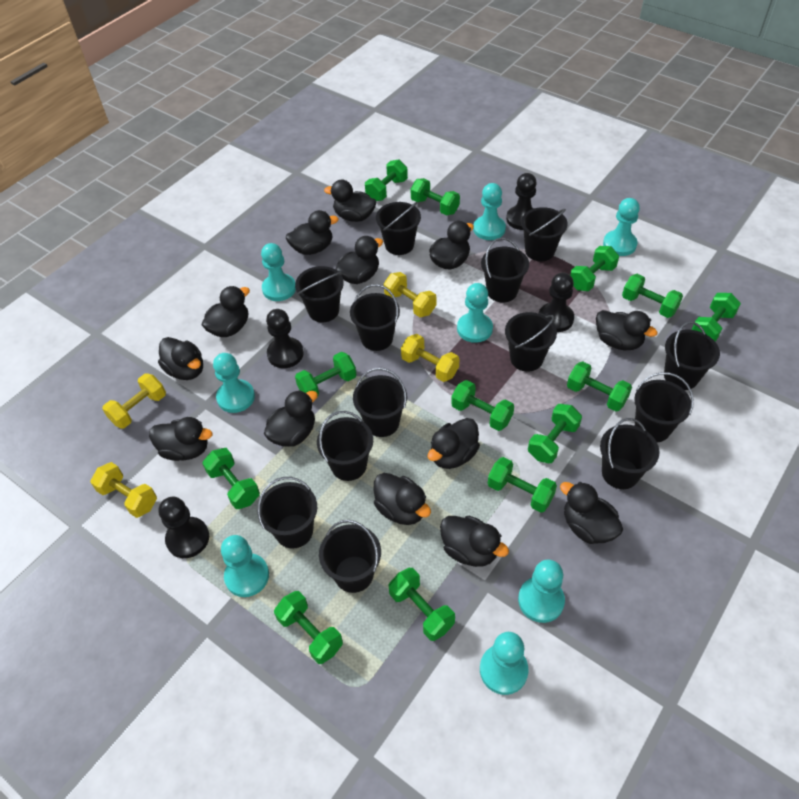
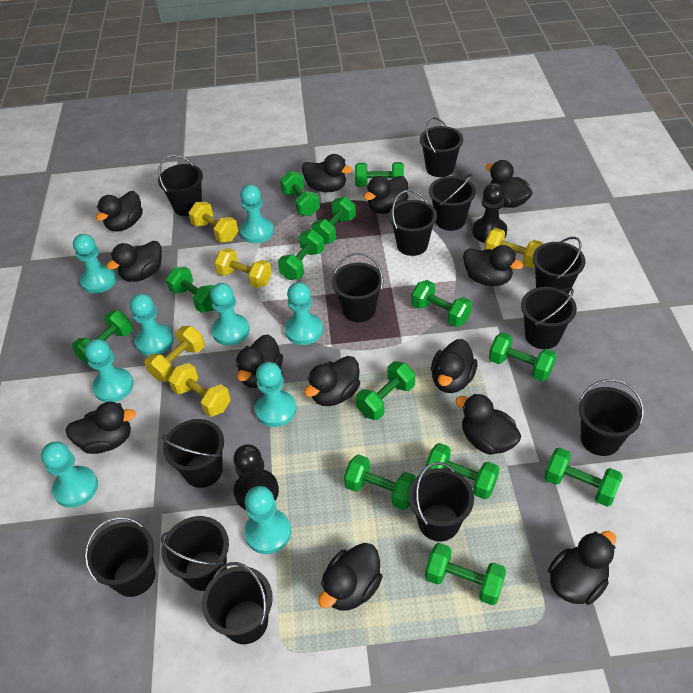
black pawn: [158,497,209,558] [266,309,304,368] [506,173,537,230] [538,272,574,332] = 4 -> [233,444,279,510] [472,183,507,243] = 2
turquoise pawn: [213,353,255,413] [221,535,269,597] [261,243,296,301] [457,283,493,343] [473,183,506,240] [480,632,528,695] [518,559,565,623] [603,198,640,256] = 8 -> [41,441,98,508] [73,234,117,294] [85,339,134,402] [130,294,174,356] [210,283,250,345] [240,184,274,243] [244,486,291,554] [255,362,297,427] [285,282,323,345] = 9
yellow dumbbell: [91,462,157,518] [102,373,166,428] [384,272,436,317] [401,334,459,382] = 4 -> [145,326,205,382] [168,363,231,417] [189,202,238,243] [214,248,272,288] [484,228,543,268] = 5

